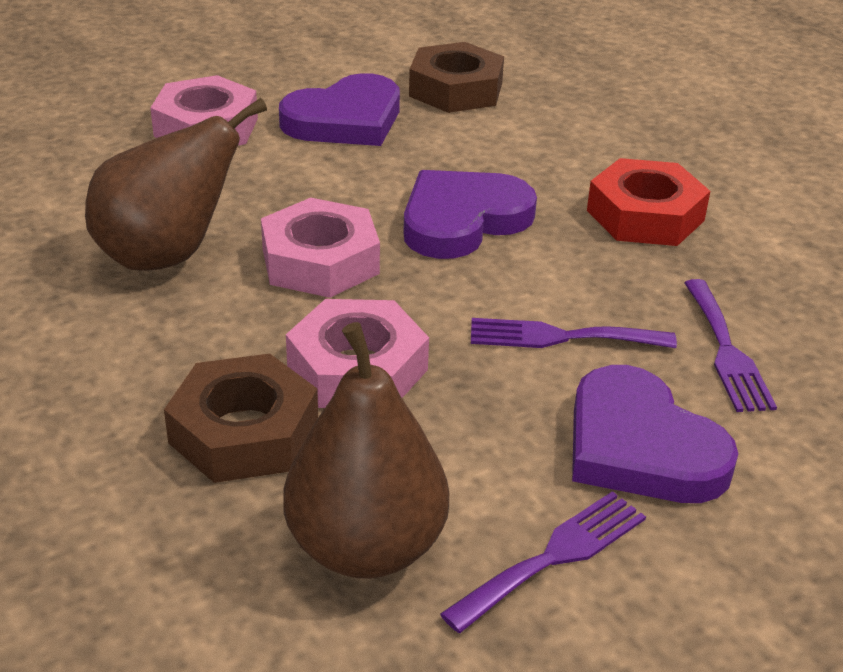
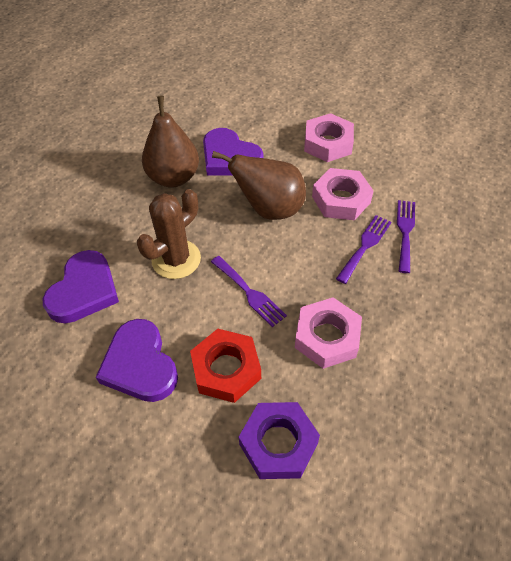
brown cactus: none = 0 -> [137,189,201,279] = 1
brown nut: [164,354,318,483] [409,42,504,113] = 2 -> none = 0
purple nut: none = 0 -> [239,402,320,479] = 1

